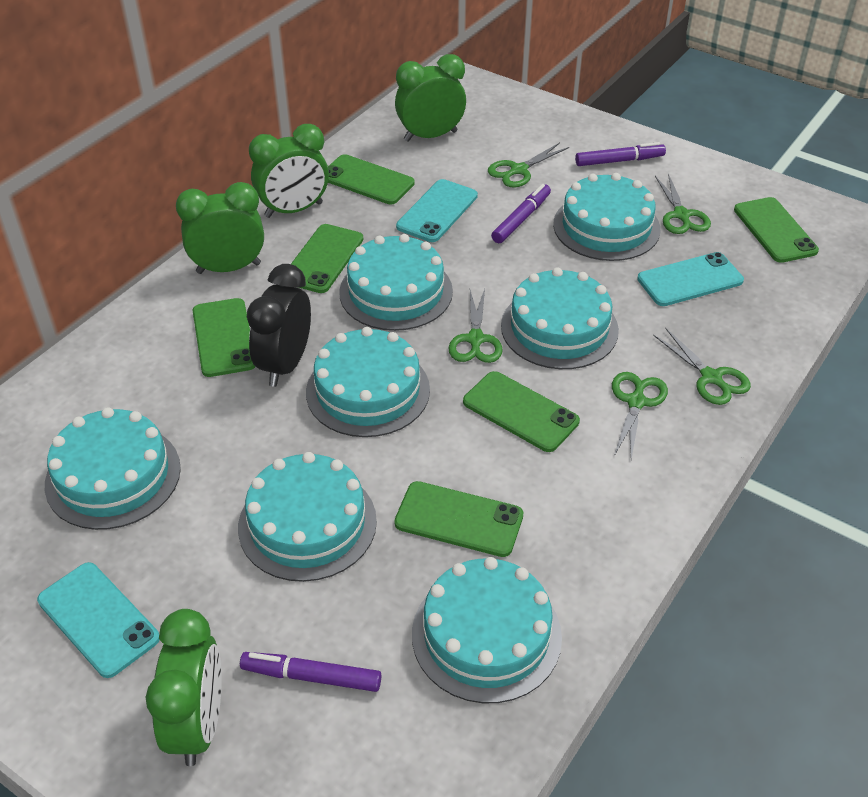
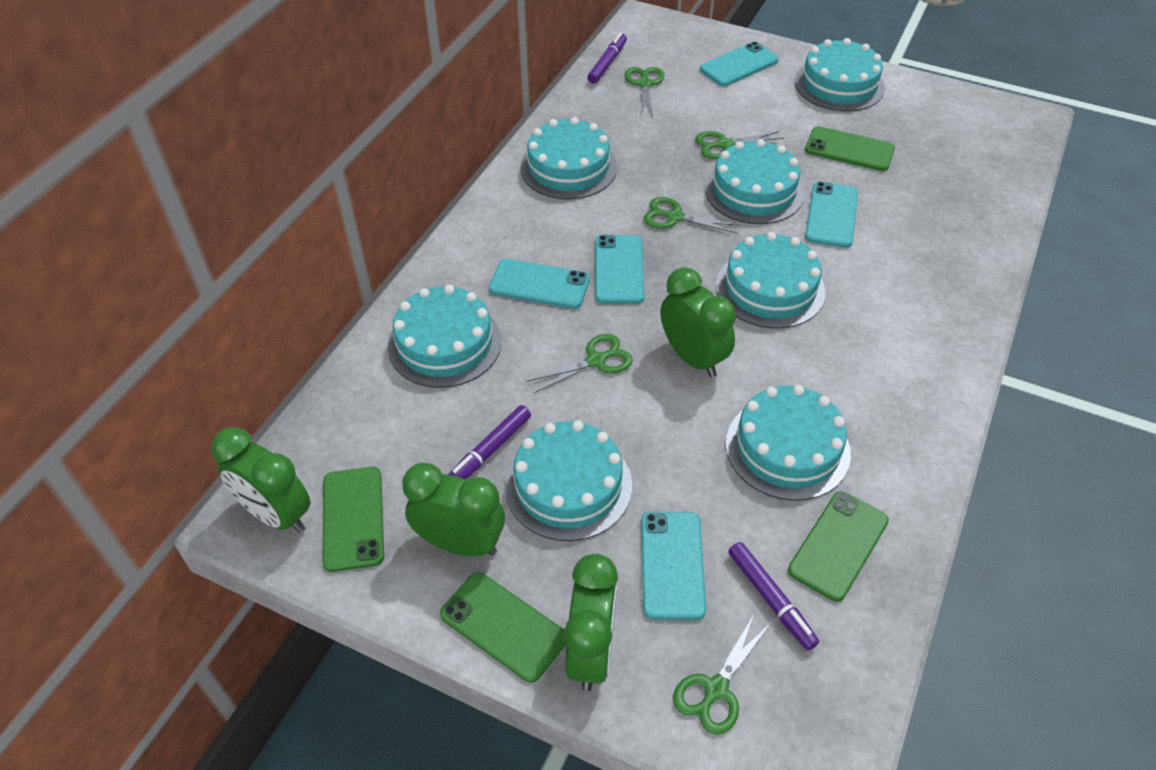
black clock: [247,264,311,387] = 1 -> none = 0
green phone: [193,298,256,377] [291,224,363,293] [328,154,415,204] [394,481,523,557] [463,371,580,452] [734,197,819,263] = 6 -> [322,467,384,572] [440,572,566,683] [788,491,889,602] [805,126,895,171] = 4
turquoise phone: [37,562,159,678] [396,179,478,242] [637,252,744,306] = 3 -> [489,259,590,309] [595,235,645,304] [641,512,706,620] [700,42,779,86] [805,182,858,248] = 5

